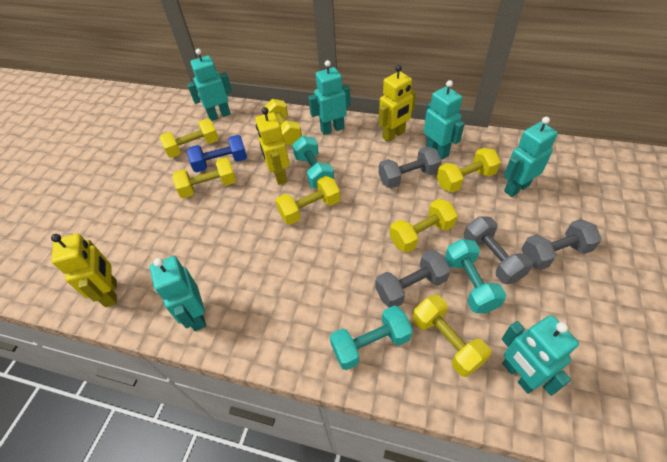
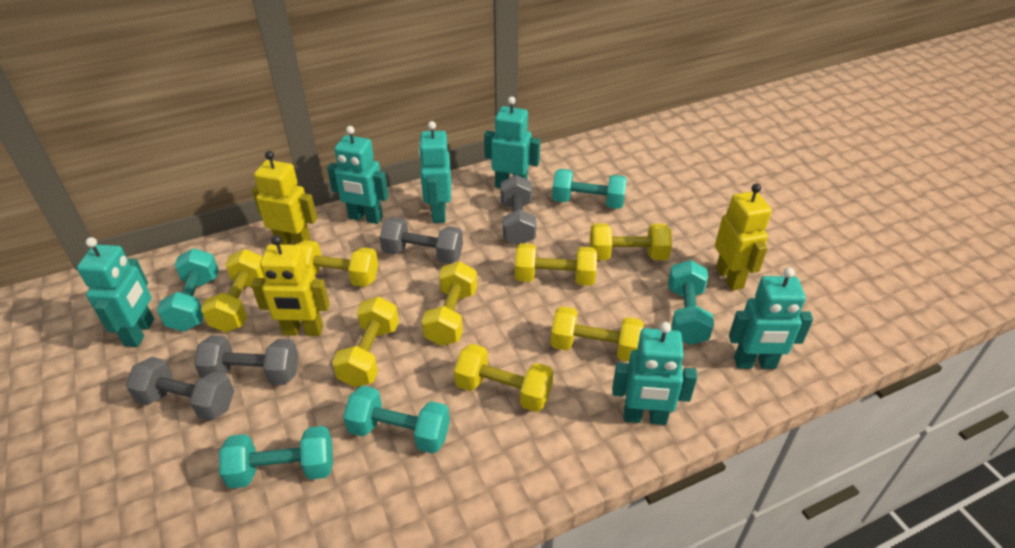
blue dumbbell: [187,135,247,173] = 1 -> none = 0
turquoise dumbbell: [292,136,334,188] [330,305,413,370] [445,239,506,313] = 3 -> [157,248,219,332] [219,426,333,489] [343,386,450,454] [552,169,627,209] [668,260,714,345] = 5
yellow dumbbell: [160,119,219,158] [172,157,236,198] [264,99,302,146] [276,176,340,225] [390,199,458,253] [413,295,491,377] [437,148,501,193] = 7 -> [201,249,264,333] [296,240,378,287] [332,297,399,387] [422,262,477,346] [454,344,553,412] [515,243,597,286] [550,306,644,361] [590,223,672,260] = 8

